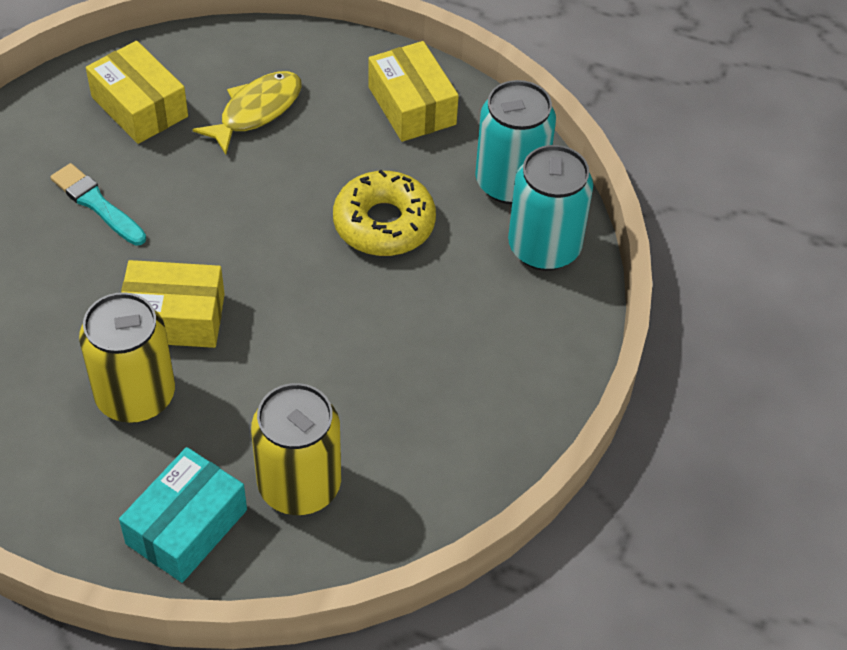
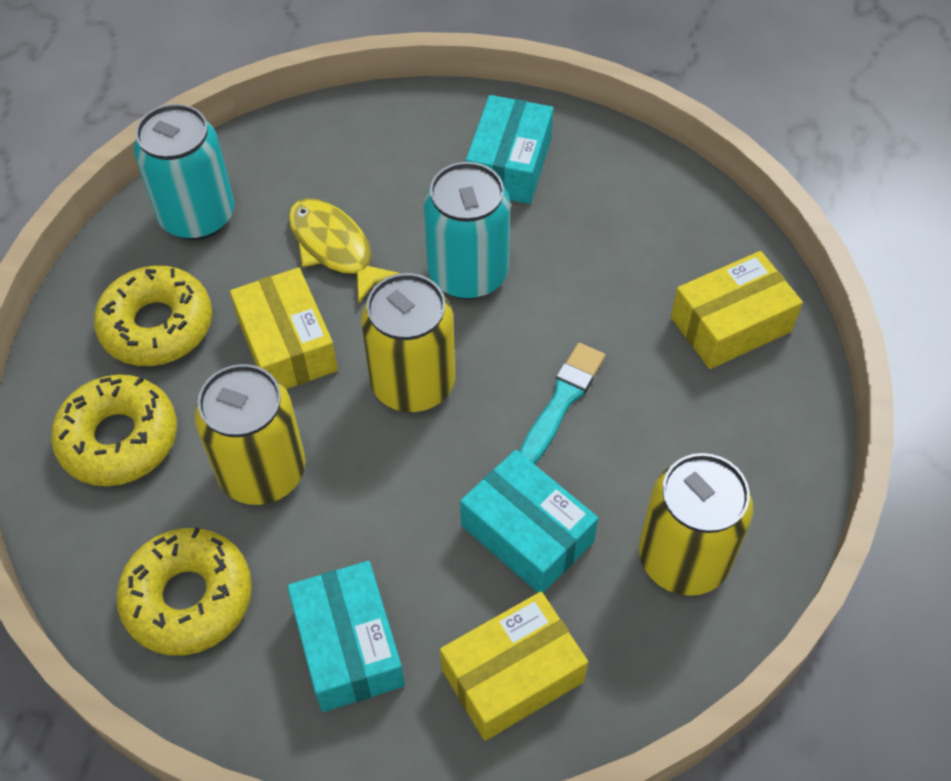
turquoise box: [119,447,247,583] = 1 -> [287,561,405,712] [460,450,598,593] [466,95,553,204] = 3
yellow can: [79,292,175,423] [251,383,341,515] = 2 -> [195,364,305,505] [361,273,455,412] [639,453,753,596] = 3
yellow donut: [333,170,436,256] = 1 -> [51,375,177,486] [94,265,212,366] [116,527,252,656] = 3

